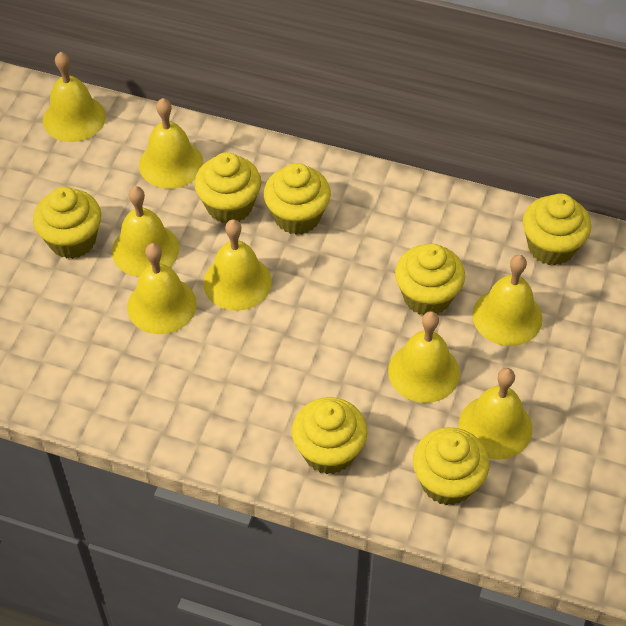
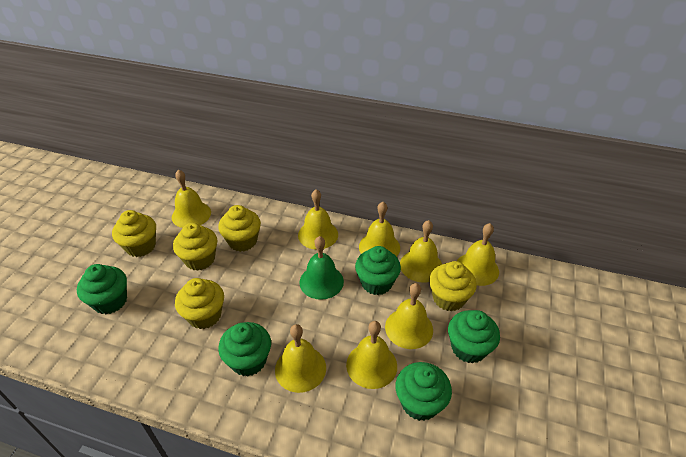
green bell: none = 0 -> [299,236,344,300] = 1
green cupcake: none = 0 -> [77,264,127,314] [218,322,271,376] [355,246,401,295] [395,362,452,421] [448,310,500,363] = 5
yellow cupcake: [33,187,101,259] [194,152,261,223] [264,163,331,235] [292,397,367,474] [395,244,465,315] [413,427,490,506] [523,193,591,266] = 7 -> [112,210,156,257] [173,223,217,271] [175,278,224,329] [218,205,261,252] [429,261,477,311] = 5

